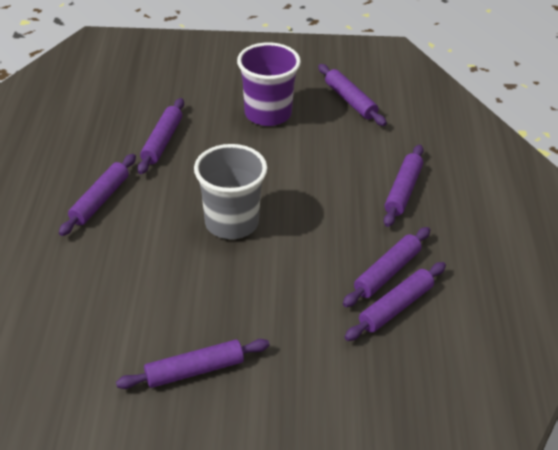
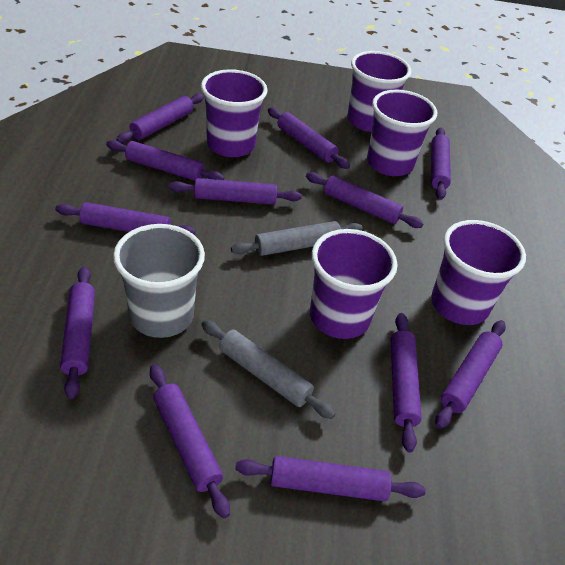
grey rolling pin: none = 0 -> [201,320,336,419] [231,221,362,256] = 2
purple cup: [237,42,301,126] = 1 -> [201,69,268,157] [310,229,397,339] [347,51,411,132] [367,90,437,176] [431,220,526,325] = 5
purple rolling pin: [59,154,136,236] [116,339,270,389] [137,98,184,174] [318,64,387,126] [343,227,430,307] [345,262,446,341] [384,145,424,227] = 7 -> [55,202,196,235] [60,266,95,399] [106,140,224,181] [116,93,204,143] [150,364,230,519] [169,178,302,205] [235,456,426,502] [268,107,350,169] [306,172,424,228] [390,313,422,452] [431,127,451,200] [435,320,506,429] = 12

